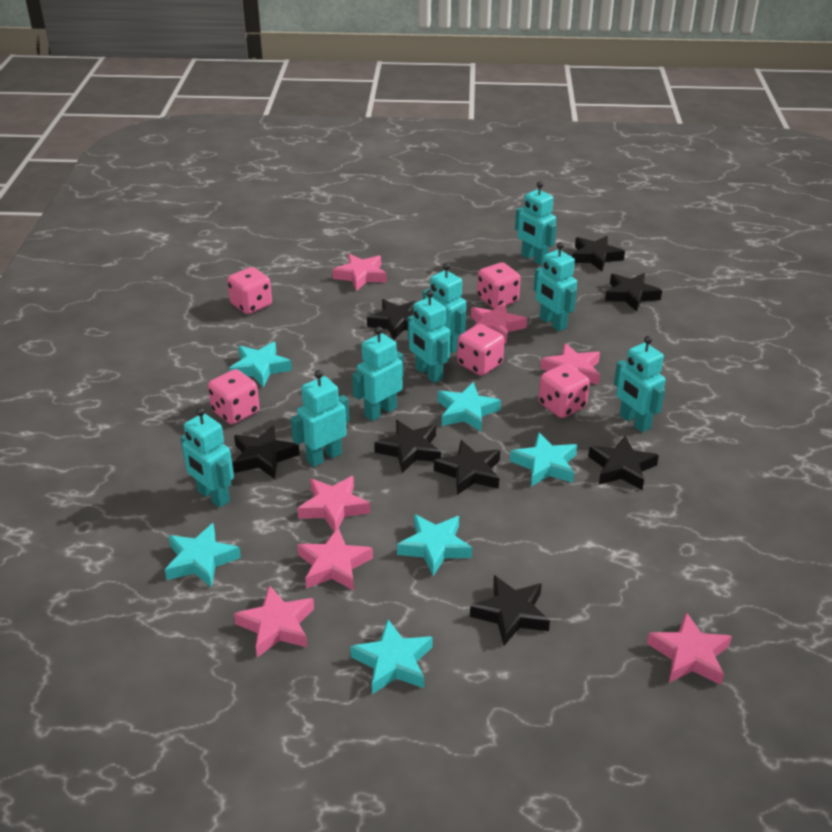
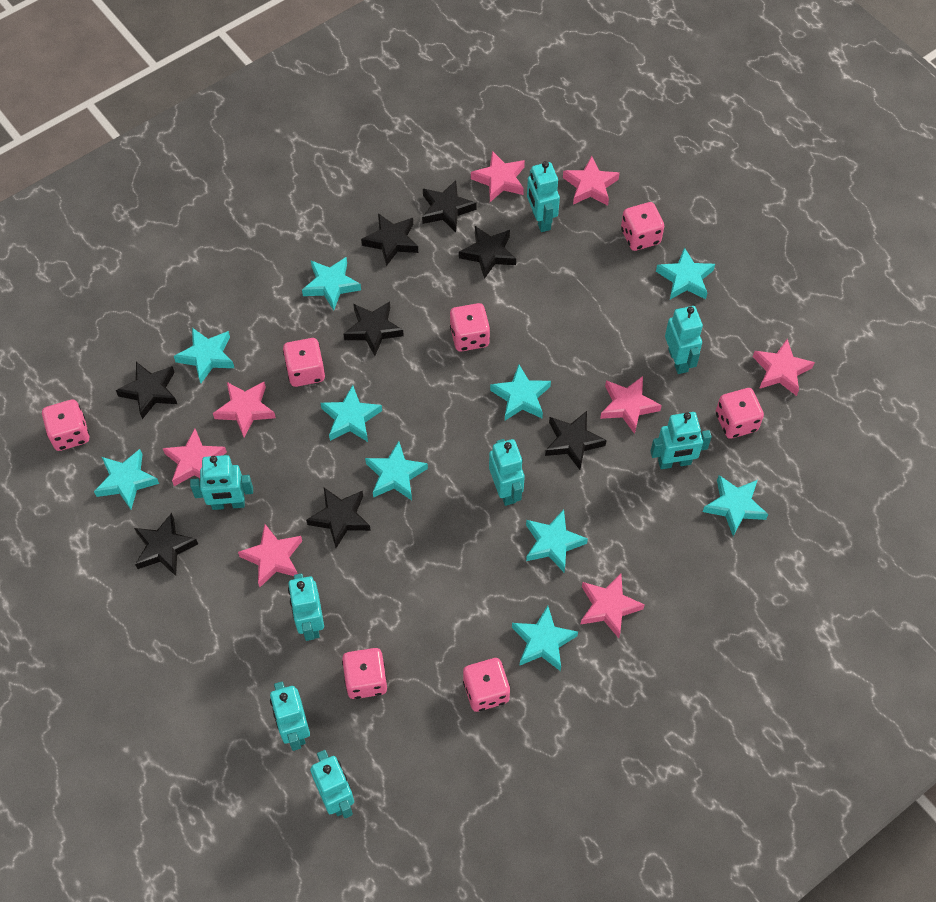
pink dice: [208,369,260,424] [227,267,272,314] [457,324,505,376] [477,262,521,309] [538,363,590,418] = 5 -> [42,399,89,451] [283,338,325,387] [342,648,387,699] [450,303,490,352] [463,658,510,712] [621,202,664,251] [716,388,764,439] = 7
pink star: [234,585,314,657] [297,476,370,531] [297,528,373,591] [332,254,387,291] [471,302,527,344] [540,343,600,385] [647,612,732,685] = 7 -> [162,429,227,486] [213,382,276,437] [238,524,302,587] [471,151,525,202] [563,156,620,206] [580,573,645,638] [600,376,662,434] [753,338,815,396] = 8
turquoise star: [165,523,241,588] [229,342,292,387] [350,619,432,694] [397,514,472,576] [438,382,501,431] [510,432,577,486] = 6 -> [94,449,159,510] [174,328,234,383] [302,257,361,311] [321,385,382,442] [365,441,428,500] [490,364,551,420] [512,606,578,671] [526,510,588,572] [656,247,715,299] [703,475,768,536] = 10

